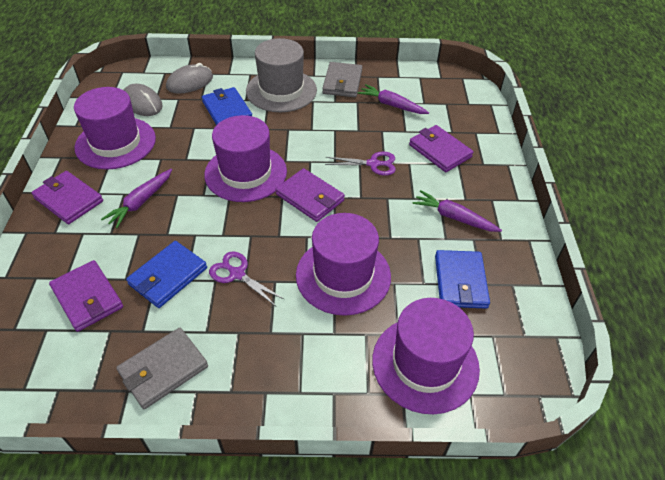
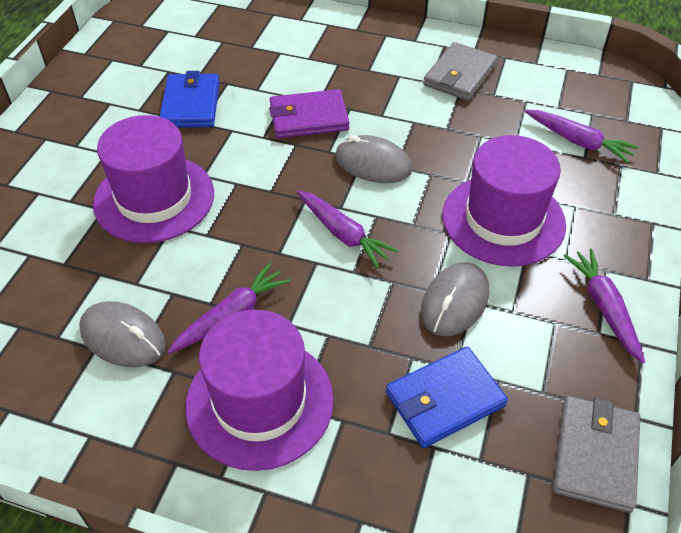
blue wallet: [126,241,207,308] [202,87,252,125] [435,250,490,308] = 3 -> [159,71,220,128] [386,347,508,448] = 2
grey hat: [246,38,317,112] = 1 -> none = 0
grey mouse: [124,84,163,116] [166,63,213,94] = 2 -> [79,301,166,368] [335,135,412,183] [421,262,489,336] = 3
purple carrot: [101,169,172,228] [358,84,429,114] [412,190,502,232] = 3 -> [168,263,290,354] [296,190,399,268] [524,110,639,163] [563,248,645,363] = 4
purple hat: [74,87,156,170] [204,115,287,202] [296,213,391,316] [372,298,480,414] = 4 -> [93,115,214,243] [185,309,334,471] [442,135,566,267] = 3
purple scissors: [209,252,285,306] [325,151,396,176] = 2 -> none = 0
purple wallet: [31,171,103,224] [49,260,123,332] [276,168,345,222] [409,125,473,172] = 4 -> [269,89,349,138] = 1

